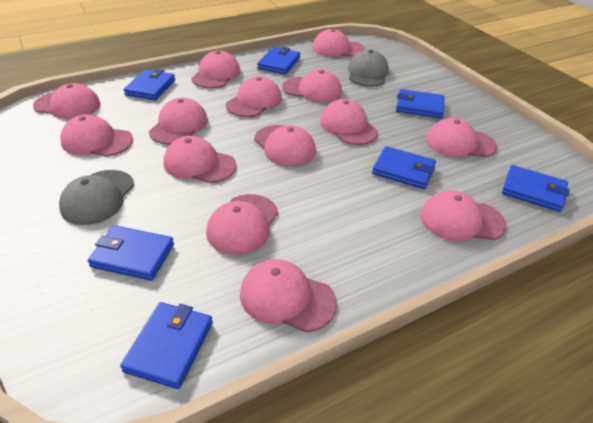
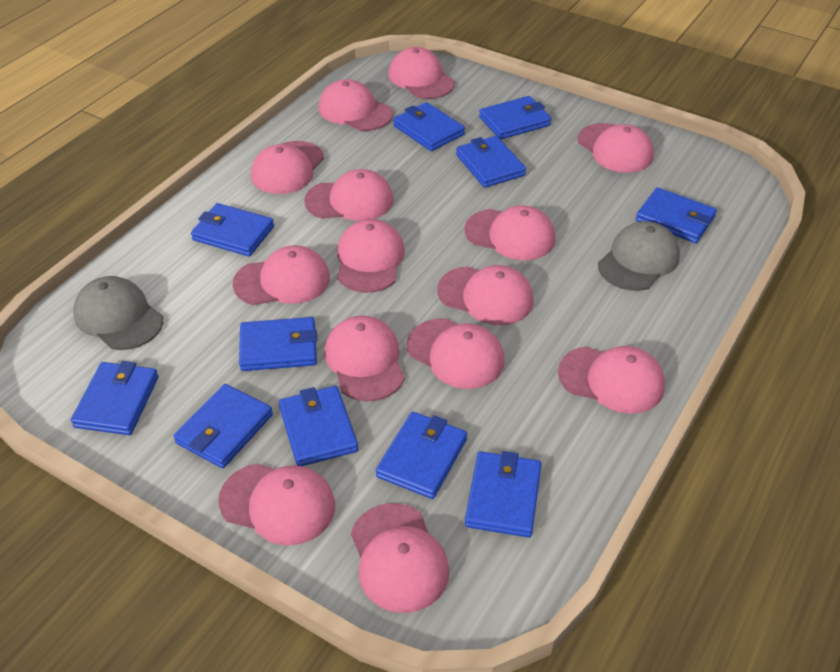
blue wallet: [88,225,174,281] [120,302,213,389] [124,69,175,100] [257,47,300,74] [372,146,436,189] [396,89,445,118] [502,165,569,212] = 7 -> [71,361,158,435] [174,384,273,468] [191,203,274,256] [239,317,317,371] [279,386,358,466] [376,412,467,499] [393,102,465,151] [456,136,526,188] [465,451,541,538] [479,96,551,140] [636,188,717,243] = 11

